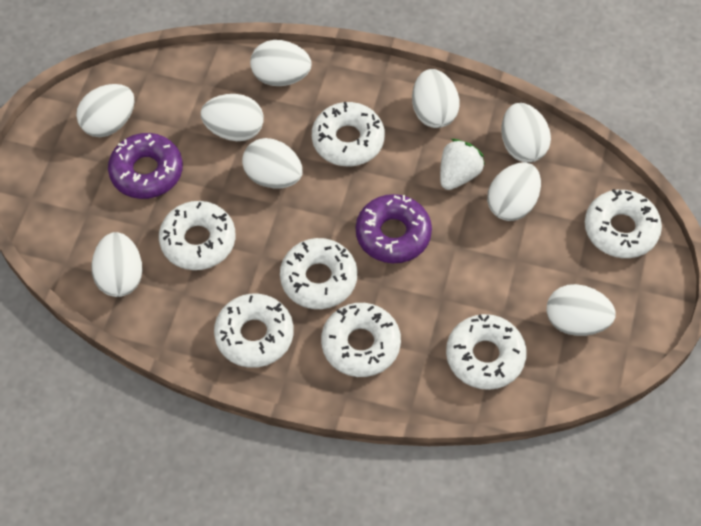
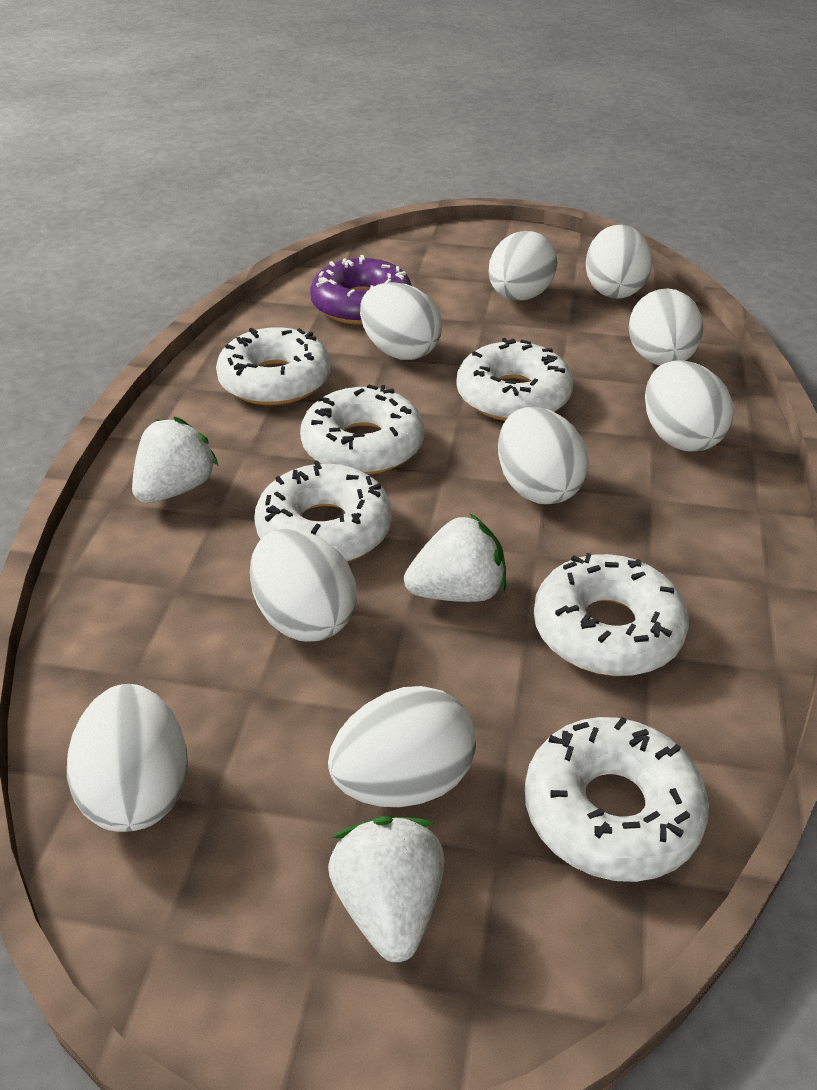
purple donut: [108,133,183,199] [356,194,432,263] = 2 -> [310,255,412,325] = 1
white donut: [159,201,236,270] [214,294,294,368] [280,238,357,309] [312,102,385,166] [321,303,401,377] [446,314,527,390] [585,189,662,258] = 7 -> [216,327,331,405] [254,461,392,562] [300,384,424,475] [456,338,573,421] [525,717,709,882] [534,553,689,676] = 6
white strawberry: [440,139,485,190] = 1 -> [132,417,219,503] [328,816,445,962] [404,514,506,602] = 3

